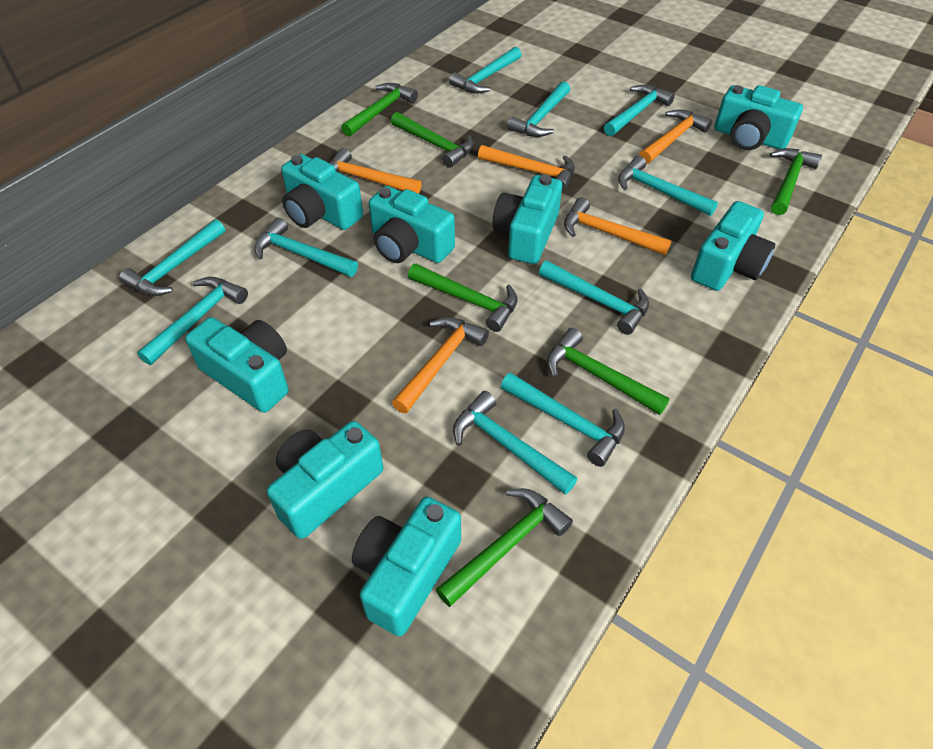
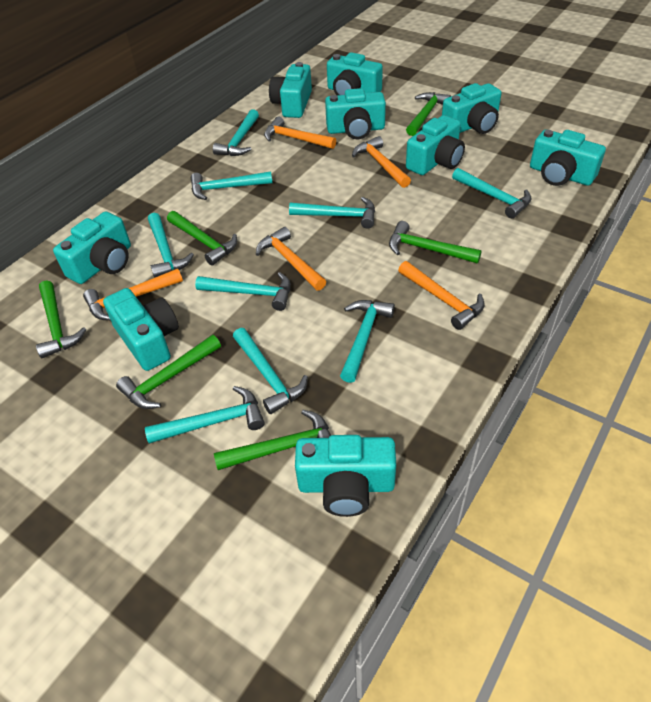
turquoise camera: [185,317,289,413] [267,421,383,539] [281,154,363,230] [352,497,461,637] [369,186,455,263] [493,175,562,264] [691,201,775,291] [715,85,803,150] = 8 -> [53,211,131,284] [103,288,179,371] [269,62,312,118] [295,435,396,517] [325,88,386,139] [327,52,383,95] [406,115,465,175] [442,83,501,134] [530,130,606,186] = 9
turquoise hammer: [119,219,225,296] [137,277,248,365] [254,218,358,277] [449,47,521,94] [453,391,577,495] [501,372,625,467] [507,81,570,137] [539,261,649,335] [604,85,675,136] [618,156,718,216] = 10 -> [145,386,265,444] [148,213,194,278] [191,171,272,200] [195,272,291,311] [213,109,259,156] [233,328,308,414] [289,197,375,229] [340,300,395,383] [452,168,531,218] = 9

